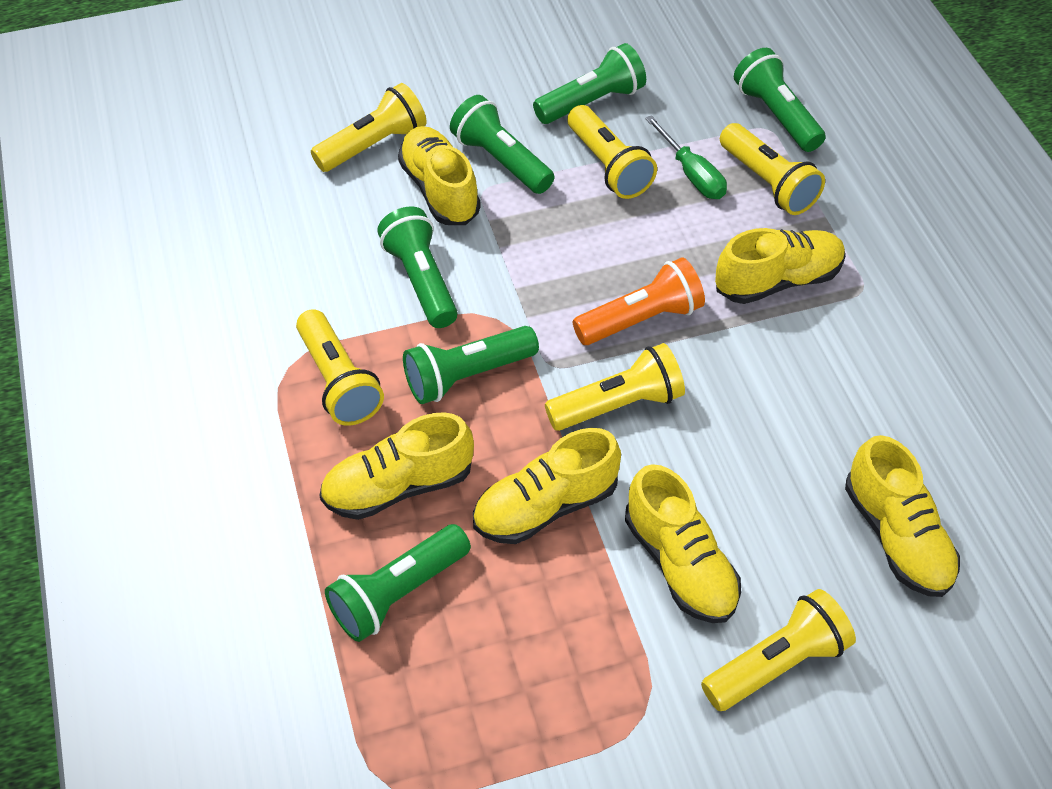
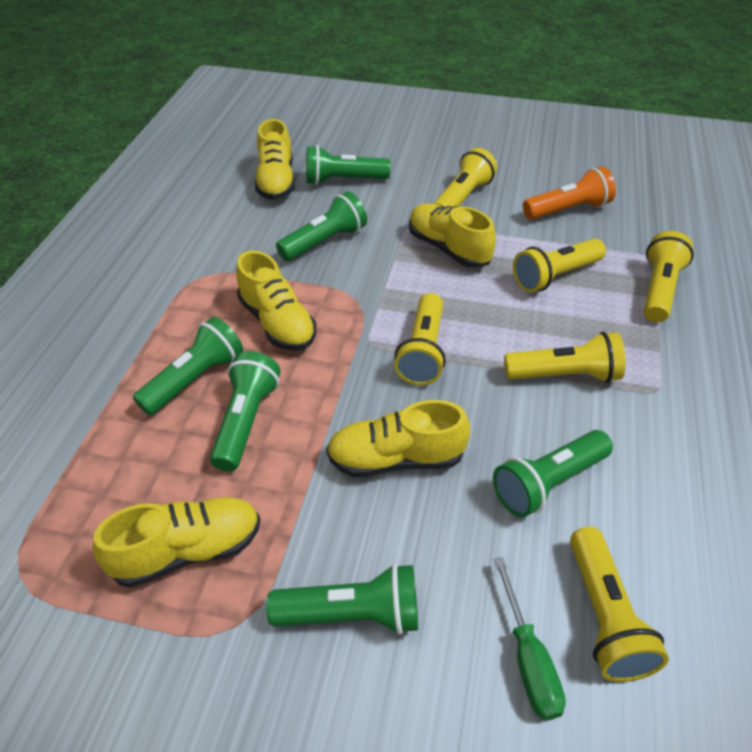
yellow shoe: [319,412,474,520] [398,126,481,225] [473,428,621,544] [625,464,741,623] [715,228,845,304] [845,435,960,597] = 6 -> [93,497,260,588] [236,251,316,351] [255,119,295,200] [326,400,470,477] [409,204,496,268] = 5

